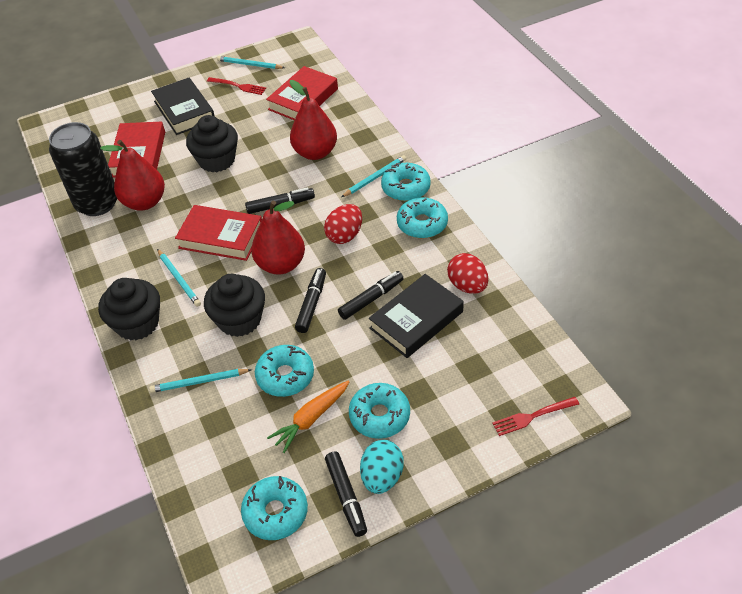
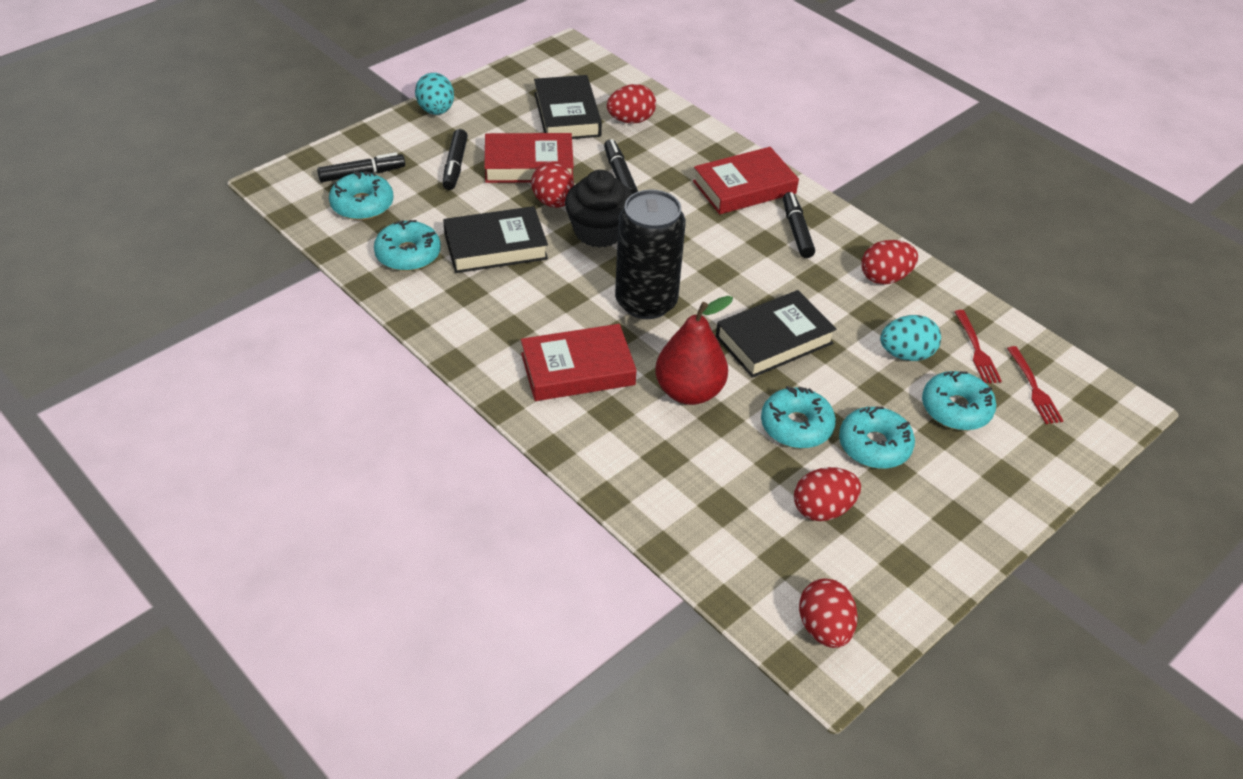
black book: [151,78,215,135] [369,274,464,358] = 2 -> [443,206,548,273] [534,75,602,139] [716,290,837,378] = 3
black cupcake: [98,278,160,340] [186,115,238,172] [204,274,265,337] = 3 -> [565,170,632,248] = 1
orange carrot: [267,381,349,453] = 1 -> none = 0
red egg: [324,204,362,244] [447,253,488,294] = 2 -> [531,162,574,208] [607,84,656,124] [794,467,861,521] [799,579,858,648] [861,240,918,284] = 5
red pear: [100,140,165,211] [251,201,305,275] [289,80,337,160] = 3 -> [655,296,733,405] = 1
turquoise egg: [360,440,404,494] = 1 -> [415,73,454,115] [880,315,941,361] = 2
turquoise pencil: [149,369,252,393] [157,249,201,307] [217,56,285,69] [341,155,406,197] = 4 -> none = 0

